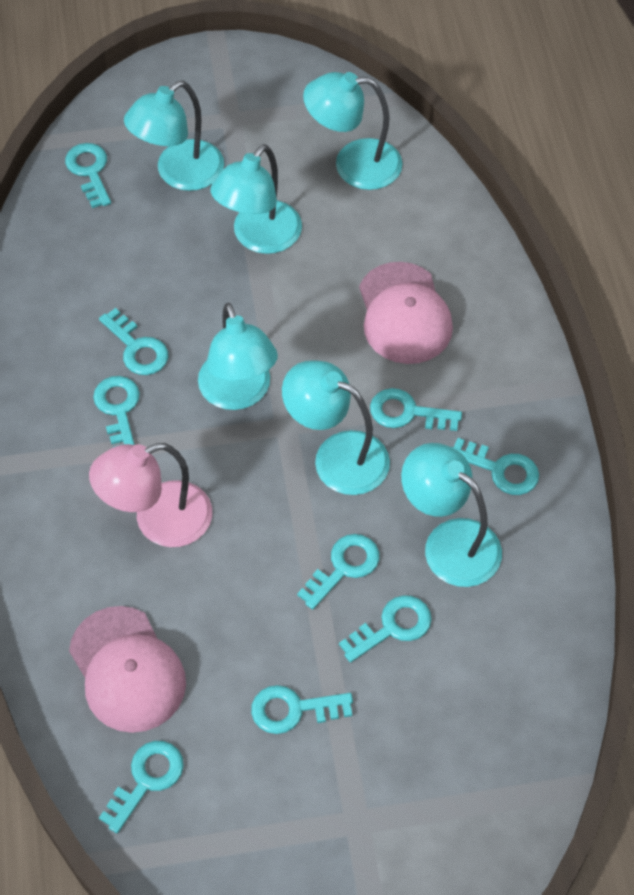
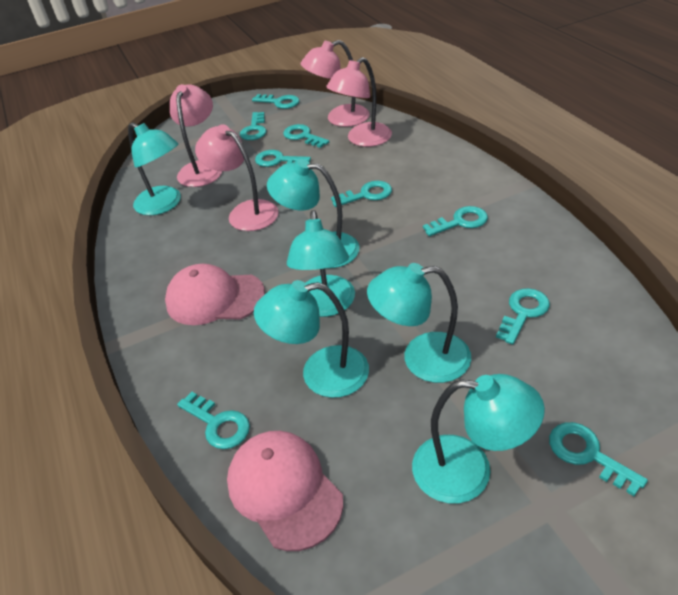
pink lamp: [89,443,212,547] = 1 -> [170,84,222,187] [195,124,279,231] [301,40,369,127] [326,57,392,147] = 4

